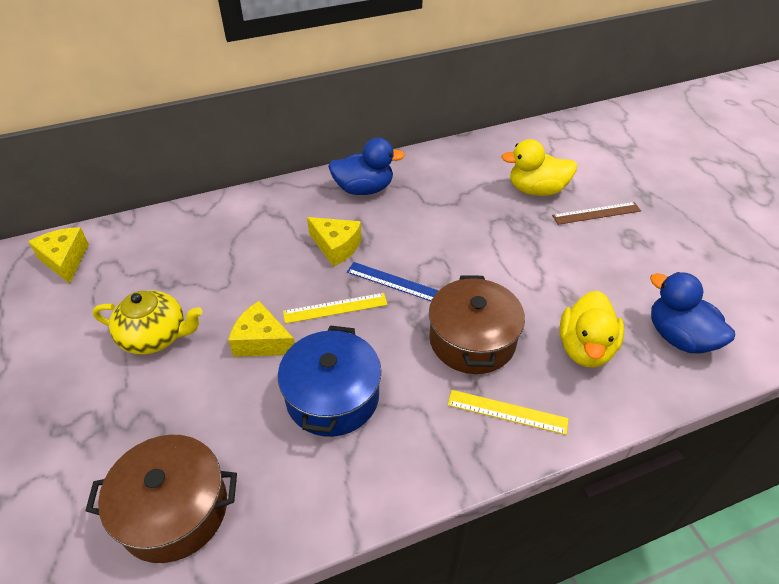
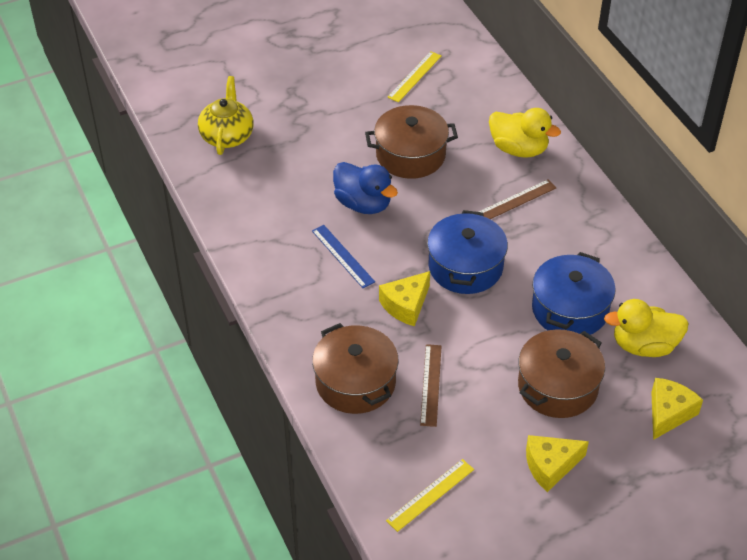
blue duck: [328,138,405,195] [650,272,735,354] = 2 -> [333,162,398,214] = 1
blue pot: [278,325,381,437] = 1 -> [427,210,508,294] [532,252,615,335] = 2
brown pot: [85,435,237,563] [429,275,525,374] = 2 -> [312,323,399,414] [365,105,458,179] [518,329,605,418] = 3
brown ruler: [552,202,641,225] = 1 -> [420,344,442,427] [479,179,556,219] = 2

